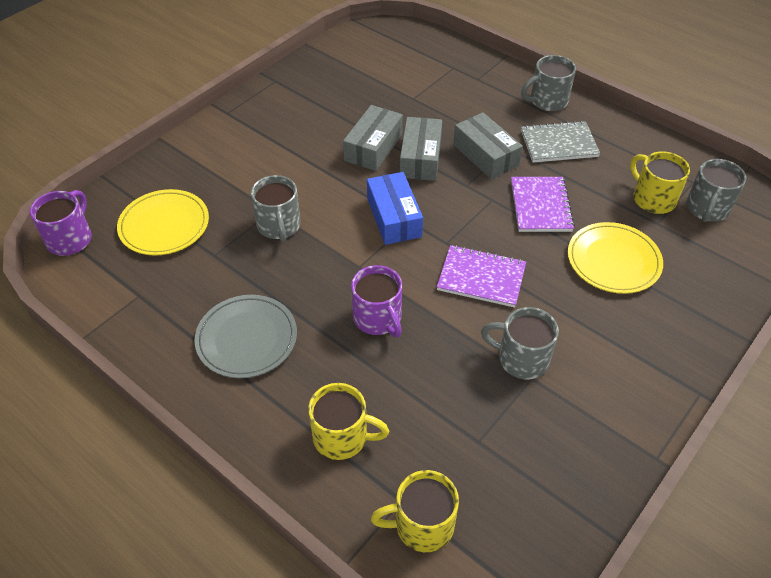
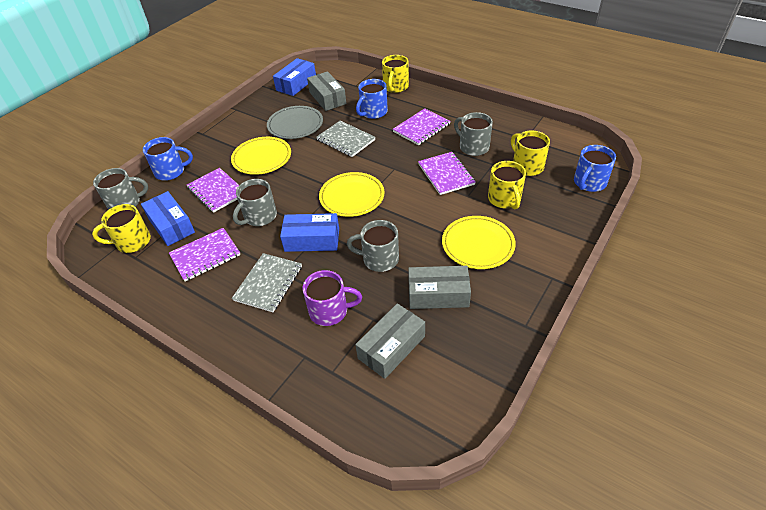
blue box: [367,172,423,245] = 1 -> [141,191,195,246] [273,58,316,96] [280,213,339,252] = 3
blue mug: none = 0 -> [143,137,193,181] [356,79,388,119] [574,145,616,192] = 3
grey notebook: [521,121,600,163] = 1 -> [232,253,302,312] [316,121,376,157] = 2
purple mug: [30,190,92,256] [351,265,402,337] = 2 -> [303,270,362,326] = 1
purple notebook: [437,245,526,308] [511,177,575,232] = 2 -> [169,228,241,282] [187,168,239,213] [393,108,451,145] [418,152,475,195] = 4
yellow mug: [308,383,389,460] [371,470,459,552] [630,151,690,214] = 3 -> [92,204,151,253] [382,55,409,93] [488,161,526,209] [511,130,550,176] = 4
yellow plate: [117,189,209,256] [568,222,663,294] = 2 -> [231,137,291,175] [319,172,384,217] [442,216,516,269] = 3

